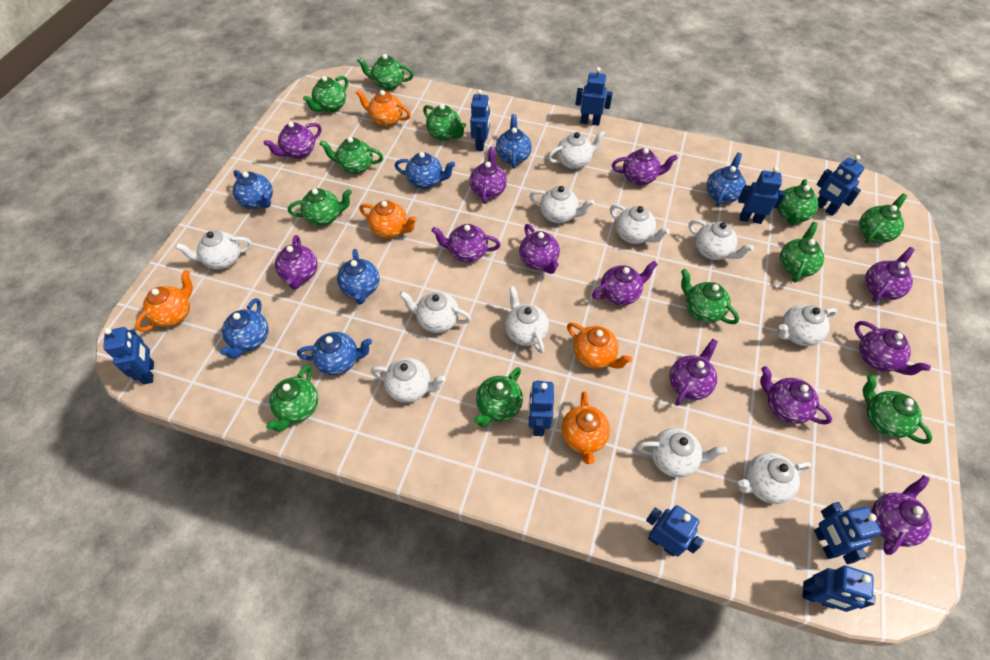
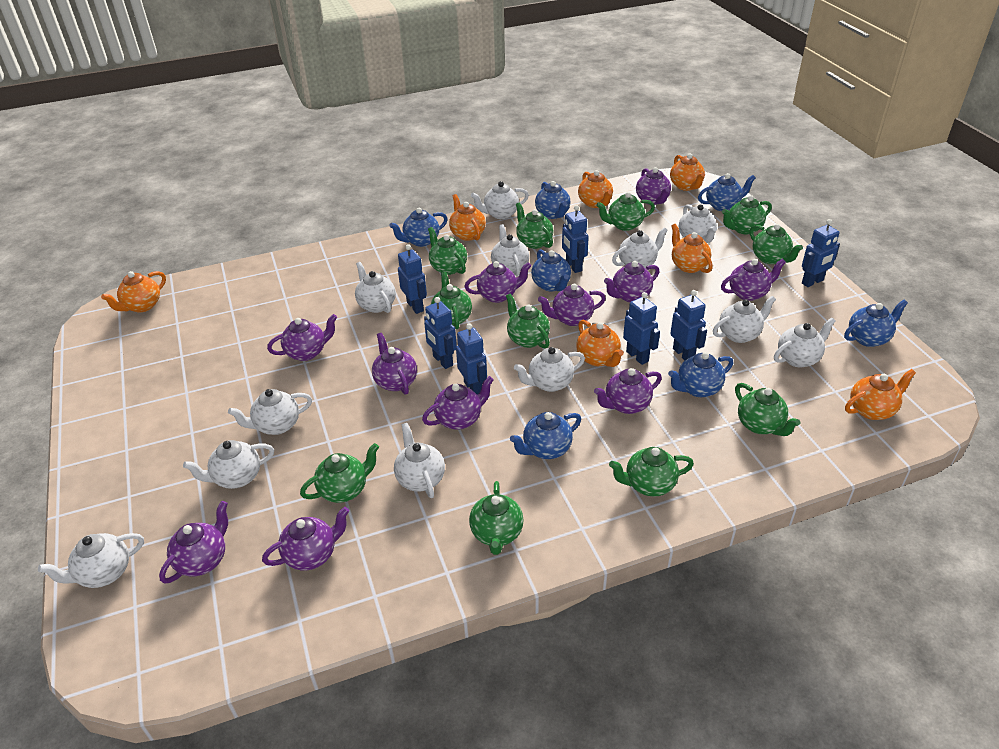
blue robot: [103,327,154,385] [470,89,490,151] [528,381,554,436] [575,67,613,126] [646,505,704,557] [738,167,785,224] [803,565,875,612] [814,502,881,564] [816,155,865,216] = 9 -> [398,244,427,314] [424,297,457,369] [456,323,487,395] [562,205,589,273] [623,292,660,365] [670,290,707,360] [802,219,840,287] = 7
green teapot: [266,365,318,432] [288,188,352,226] [303,76,348,113] [320,137,383,174] [357,54,414,90] [423,104,466,141] [474,367,523,427] [681,269,739,324] [777,179,818,225] [780,222,824,283] [859,193,907,244] [862,374,932,444] = 12 -> [300,443,379,503] [428,227,467,275] [431,272,472,329] [469,481,524,555] [506,294,550,349] [516,202,553,249] [596,192,655,231] [609,447,694,497] [722,195,772,235] [735,383,800,436] [750,224,803,264] = 11
orange teapot: [135,270,193,332] [356,89,411,127] [359,201,417,238] [561,391,610,464] [567,323,632,369] = 5 -> [101,271,166,312] [449,194,486,241] [576,320,624,367] [578,170,613,208] [670,153,705,191] [671,224,713,273] [845,369,916,420] = 7
purple teapot: [264,122,321,159] [275,235,318,290] [431,224,501,262] [470,147,507,204] [519,224,560,274] [592,261,658,305] [612,148,678,185] [669,339,718,406] [760,366,832,425] [854,321,931,375] [865,247,915,302] [871,475,932,555] = 12 -> [159,501,228,584] [262,507,349,571] [267,314,337,361] [372,333,417,395] [422,376,494,430] [464,261,531,303] [538,284,606,326] [594,368,662,414] [604,261,659,302] [636,167,671,205] [721,259,786,301] = 11
white teapot: [175,231,252,270] [371,358,446,403] [399,291,471,333] [505,286,549,353] [529,186,594,223] [548,130,606,169] [610,204,670,244] [637,428,727,477] [689,219,754,260] [738,453,811,504] [777,304,837,346] = 11 -> [38,533,144,588] [183,440,274,489] [228,389,312,435] [355,262,396,313] [394,423,445,498] [471,181,529,219] [491,224,529,276] [514,347,585,392] [612,227,668,269] [679,204,717,243] [713,296,776,343] [774,317,835,367] = 12

